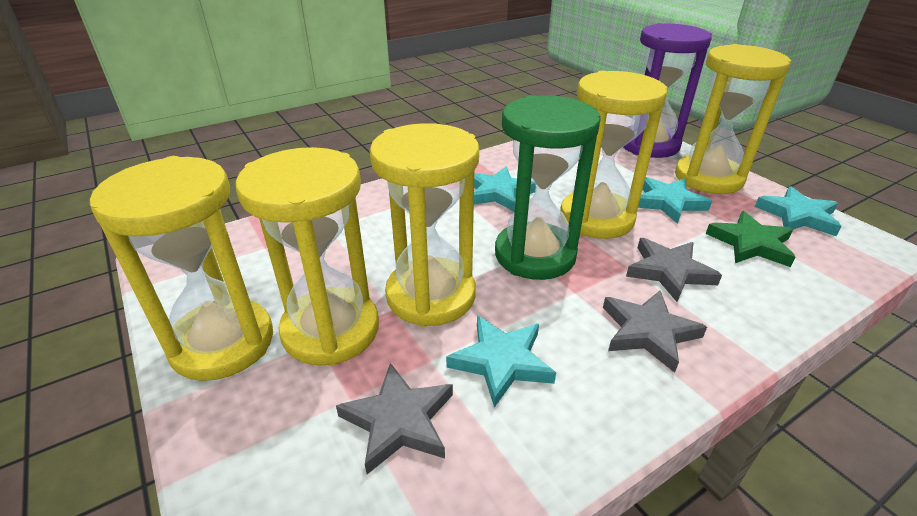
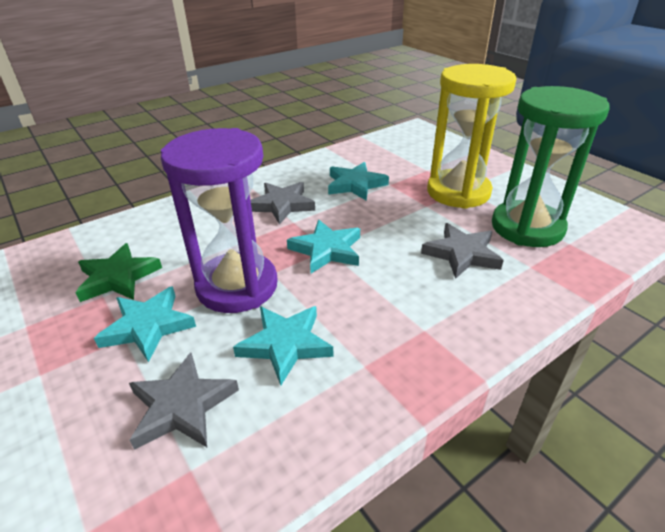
yellow hourglass: [90,156,273,381] [236,147,379,366] [370,123,479,327] [560,71,668,239] [675,44,791,194] = 5 -> [427,64,517,209] = 1

